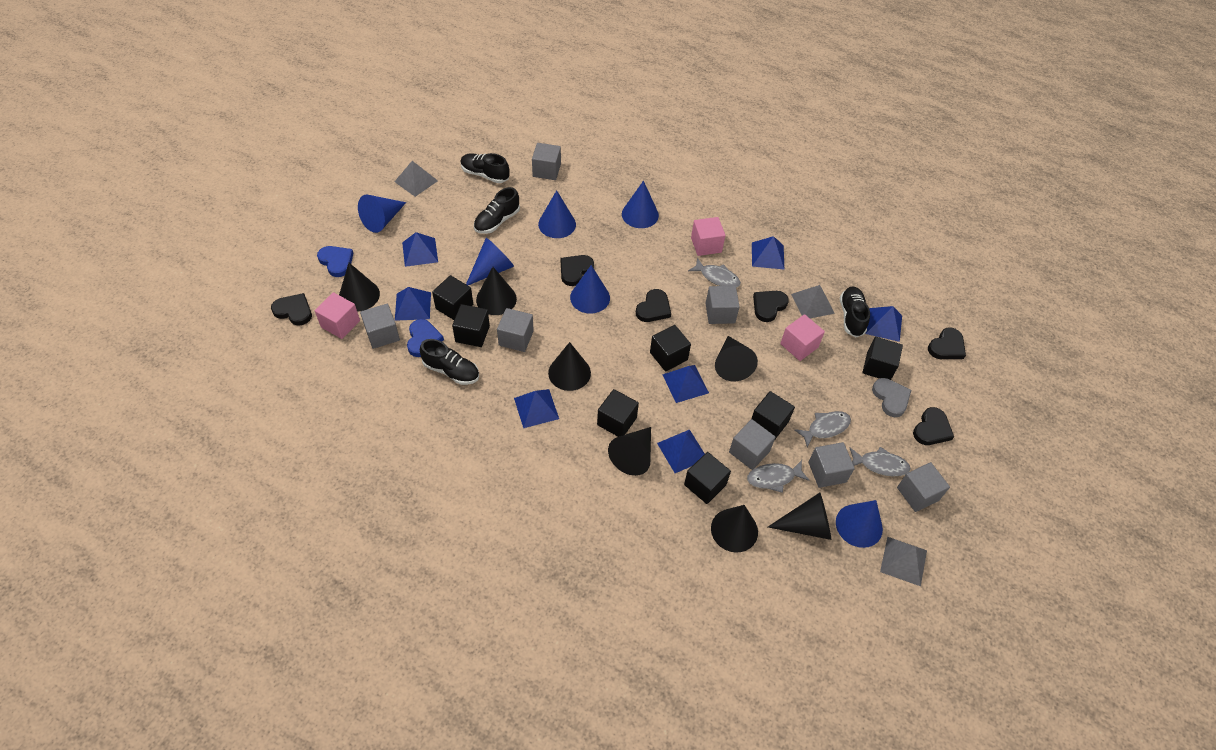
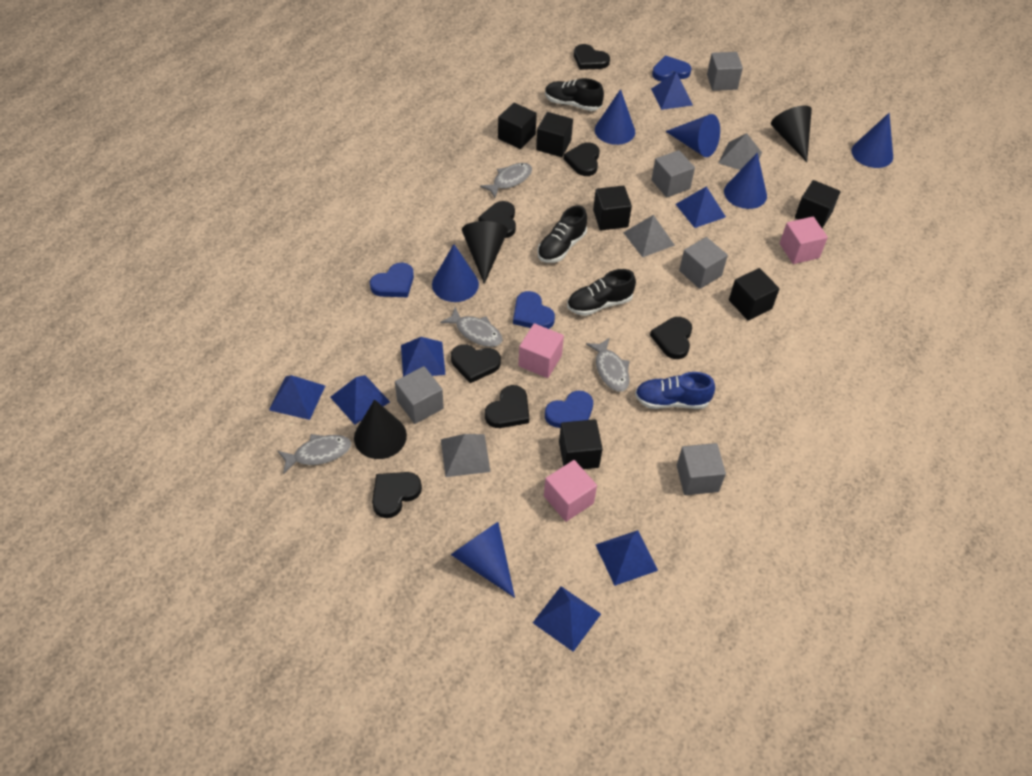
black cone: [339,263,380,312] [476,267,517,315] [548,342,591,391] [608,427,651,476] [711,505,758,553] [715,336,758,381] [768,493,831,540] = 7 -> [354,399,407,459] [462,221,508,284] [771,105,812,162] = 3
black cube: [432,275,473,320] [452,304,490,347] [597,389,639,437] [650,325,691,372] [684,452,731,504] [751,391,795,439] [863,337,903,380] = 7 -> [498,103,537,149] [536,112,573,157] [559,419,603,469] [593,186,632,231] [729,268,780,321] [795,180,840,228] = 6
black heart: [271,293,312,326] [561,255,594,286] [636,289,671,322] [753,291,789,322] [913,407,954,445] [928,327,966,359] = 6 -> [372,472,422,518] [451,344,501,383] [478,201,516,238] [485,385,529,428] [564,142,600,176] [574,44,610,70] [650,317,692,359] = 7
black shoe: [420,339,479,385] [460,153,510,183] [474,187,520,234] [840,287,870,337] = 4 -> [537,205,587,263] [545,78,604,111] [567,269,636,316] = 3
blue heart: [317,246,353,277] [407,319,444,357] = 2 -> [370,263,414,297] [513,291,555,329] [545,391,593,428] [652,56,691,82] = 4
blue shoe: none = 0 -> [635,372,715,409] = 1
grey cube: [360,304,400,349] [497,308,534,352] [532,143,561,180] [705,286,740,324] [729,419,776,470] [808,442,855,488] [897,462,950,512] = 7 -> [395,366,444,424] [652,150,695,197] [677,443,726,495] [679,237,728,289] [707,52,743,91] = 5
grey heart: [872,378,911,417] = 1 -> none = 0

